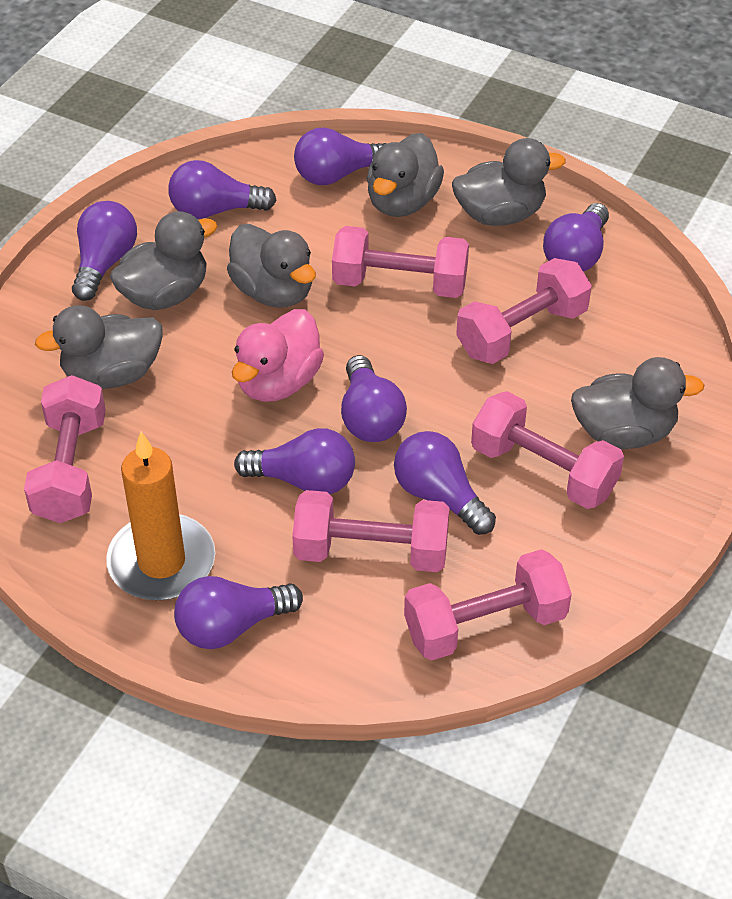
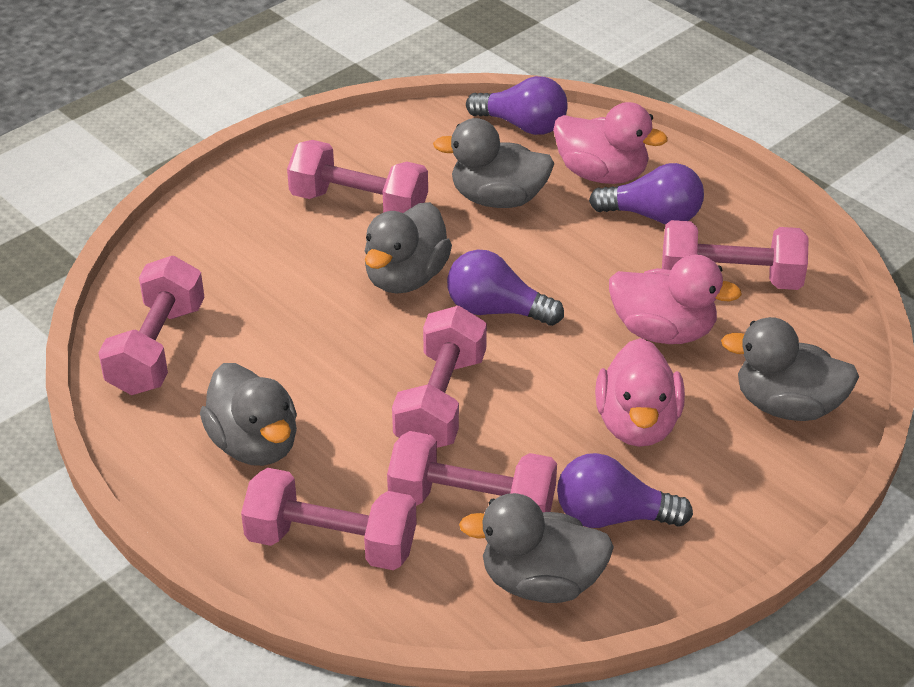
grey duck: [35,305,162,389] [110,211,218,310] [227,224,316,308] [367,133,444,217] [452,138,566,226] [571,357,704,449] = 6 -> [200,363,297,466] [365,202,452,294] [433,118,555,208] [459,493,614,603] [721,317,859,421] = 5
orange candle: [106,432,215,600] = 1 -> none = 0
pink duck: [232,309,324,402] = 1 -> [553,102,668,184] [595,338,685,447] [609,255,742,344] = 3
purple light bulb: [72,201,137,301] [168,160,276,219] [174,576,303,649] [234,428,355,494] [294,127,387,185] [341,355,407,442] [394,431,496,535] [543,203,609,272] = 8 -> [447,249,564,326] [466,76,568,135] [557,453,693,528] [589,163,704,224] = 4

